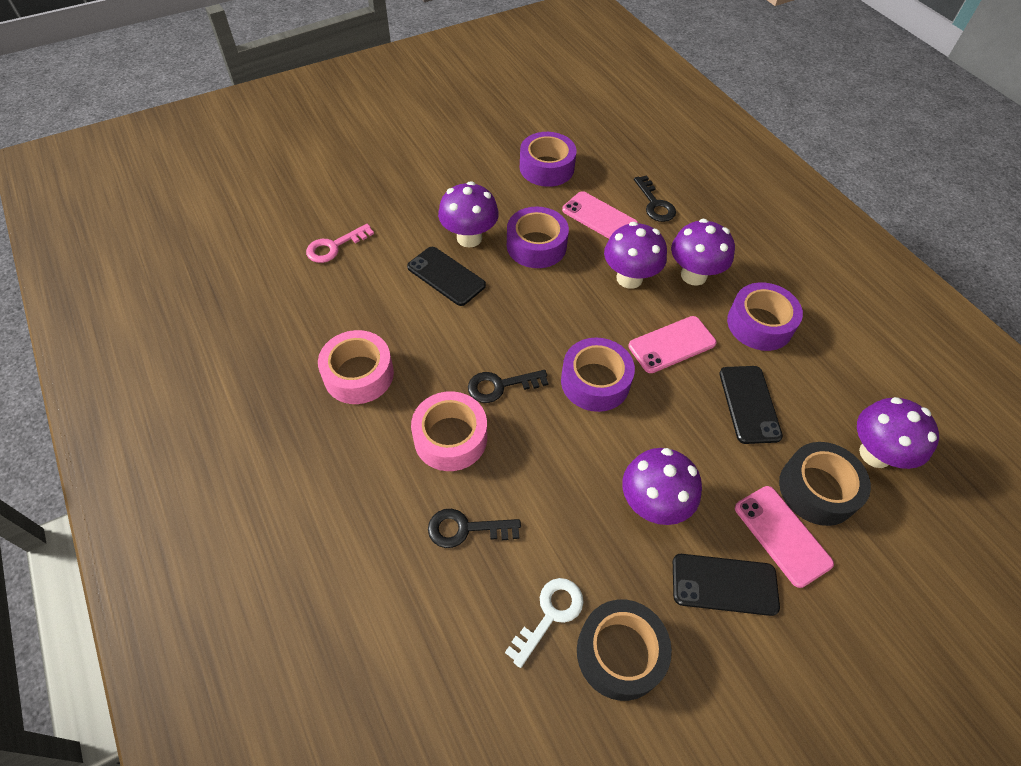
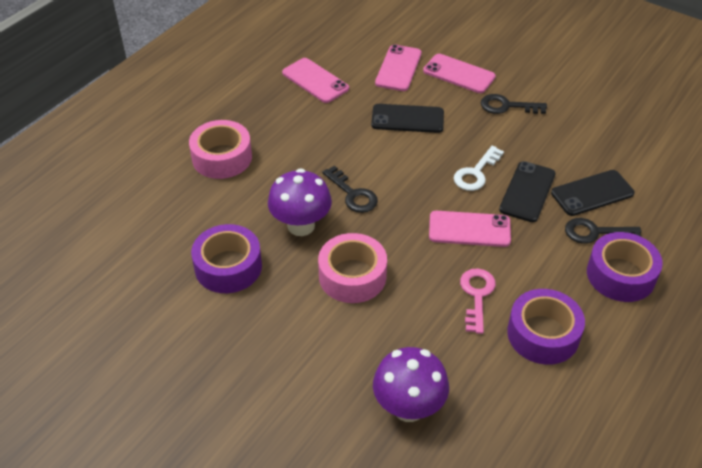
black tape: [577,599,672,701] [779,442,871,526] = 2 -> none = 0
pink phone: [562,191,638,239] [628,316,716,373] [735,486,834,588] = 3 -> [282,58,349,103] [375,44,422,91] [423,54,496,93] [429,211,511,247] = 4
purple mushroom: [438,181,499,248] [604,222,667,289] [622,448,702,525] [671,219,735,286] [857,397,939,469] = 5 -> [268,169,332,236] [373,347,449,422] = 2
purple tape: [507,207,569,268] [520,132,577,187] [561,338,635,412] [727,282,803,351] = 4 -> [191,224,262,293] [507,289,585,365] [587,232,663,302] = 3

